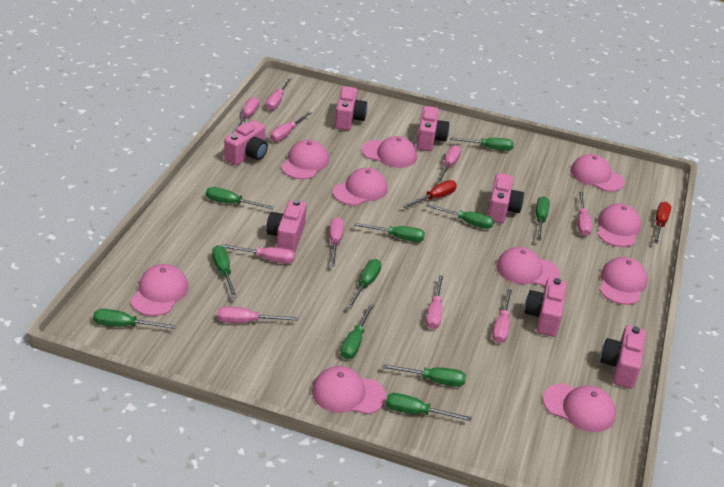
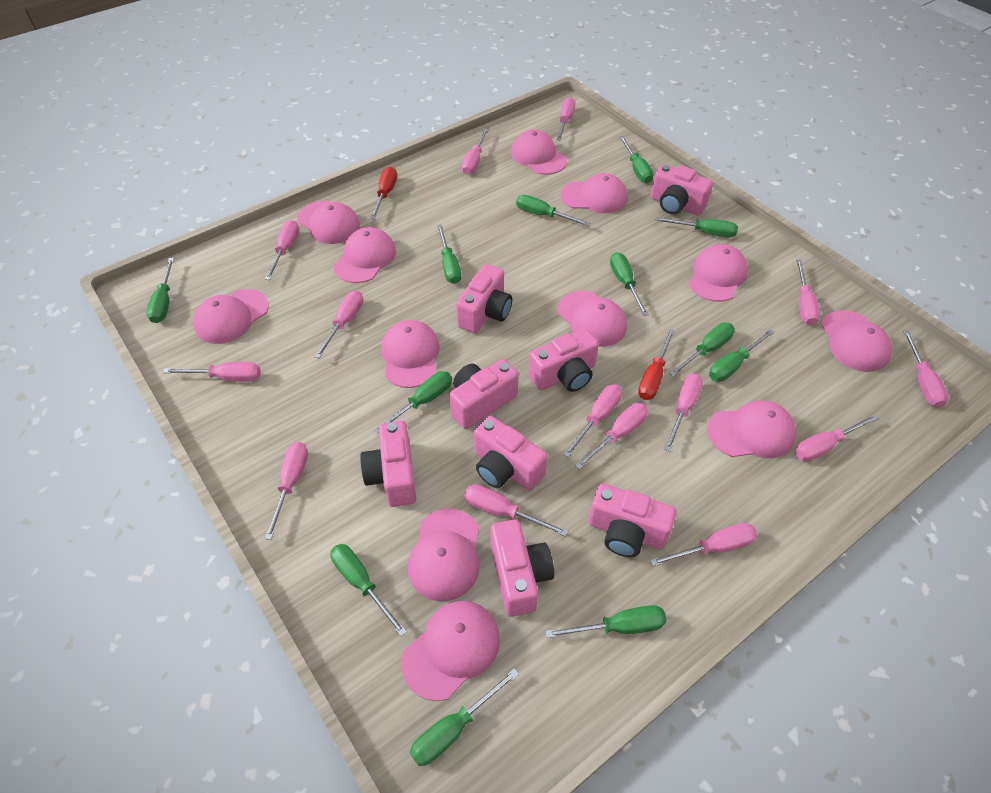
green screwdriver: [93,309,175,329] [206,187,274,209] [212,245,237,298] [341,304,374,359] [347,259,382,308] [354,223,425,242] [382,364,466,387] [386,393,472,421] [426,204,494,229] [450,137,514,151] [536,196,550,241] = 11 -> [146,258,174,323] [330,544,407,637] [373,371,452,434] [410,668,519,766] [437,224,461,284] [516,195,590,226] [545,605,667,638] [610,252,649,316] [619,136,654,183] [655,217,738,237] [669,323,735,377] [709,329,775,382] = 12
pink camera: [224,120,268,165] [266,199,307,253] [335,86,368,130] [417,106,449,151] [487,173,524,223] [525,278,567,337] [600,326,646,389] = 7 -> [360,421,416,507] [450,359,519,429] [456,264,512,333] [474,416,547,491] [490,519,554,617] [529,329,599,392] [588,483,676,557] [650,164,713,216] = 8
pink cap: [131,264,188,316] [281,140,329,179] [312,366,386,414] [333,168,388,206] [362,136,417,168] [496,247,560,286] [543,383,616,432] [570,154,625,192] [597,204,641,247] [600,257,647,305] = 10 -> [193,289,269,344] [297,201,360,244] [334,227,396,283] [381,320,440,388] [401,601,500,701] [408,509,479,601] [511,130,567,175] [557,291,627,347] [561,173,627,213] [688,244,748,302] [707,401,796,458] [821,310,892,372] = 12
pink screwdriver: [218,307,298,323] [221,244,295,264] [232,97,259,132] [266,78,292,110] [270,111,312,142] [330,217,344,267] [426,275,443,329] [437,145,461,183] [492,289,512,343] [578,192,592,236] = 10 -> [163,362,261,382] [264,442,308,540] [265,220,299,280] [314,291,363,358] [462,129,489,175] [464,484,568,537] [556,97,576,141] [563,384,622,458] [575,403,648,469] [650,523,757,566] [664,373,703,452] [795,414,879,462] [796,260,821,325] [903,330,949,408] = 14

